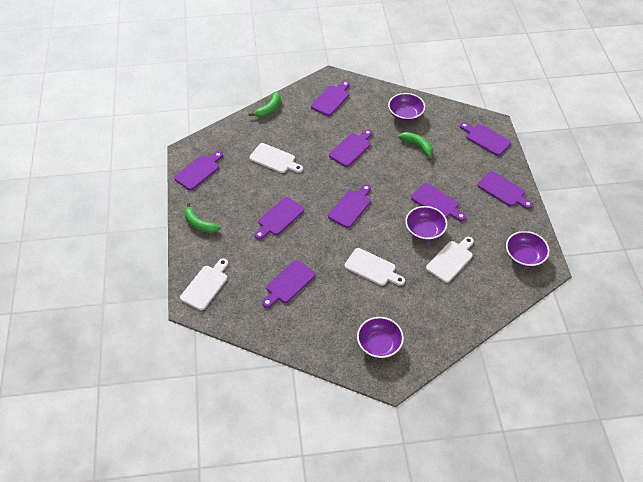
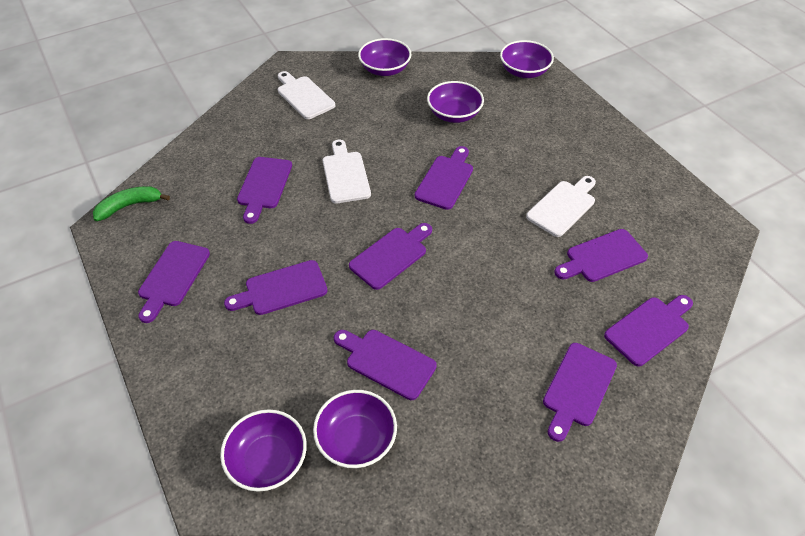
green banana: [184,203,221,233] [248,91,281,117] [398,132,433,160] = 3 -> [93,186,170,221] = 1
purple bowl: [357,317,404,358] [388,93,425,122] [405,206,447,241] [506,231,549,267] = 4 -> [220,409,307,492] [313,390,397,468] [358,38,411,76] [427,81,484,123] [500,40,554,78] = 5
white cutting board: [180,258,228,310] [249,143,303,173] [344,248,405,286] [426,237,474,283] = 4 -> [278,71,335,119] [323,140,371,203] [526,176,596,237] = 3

